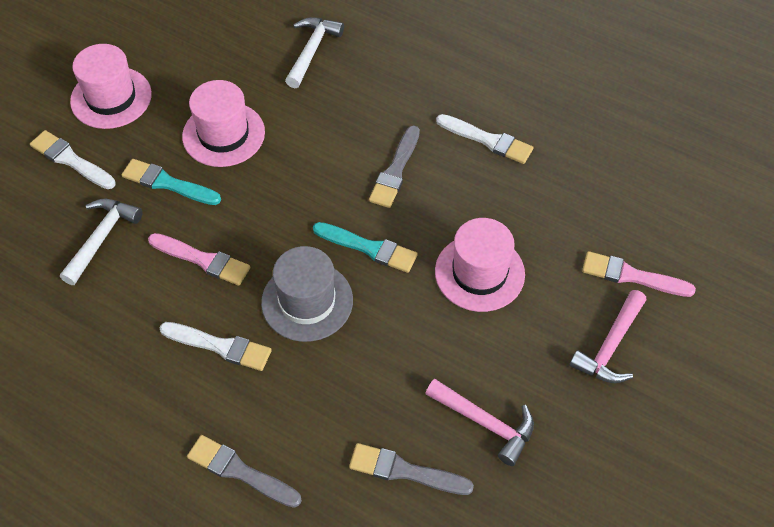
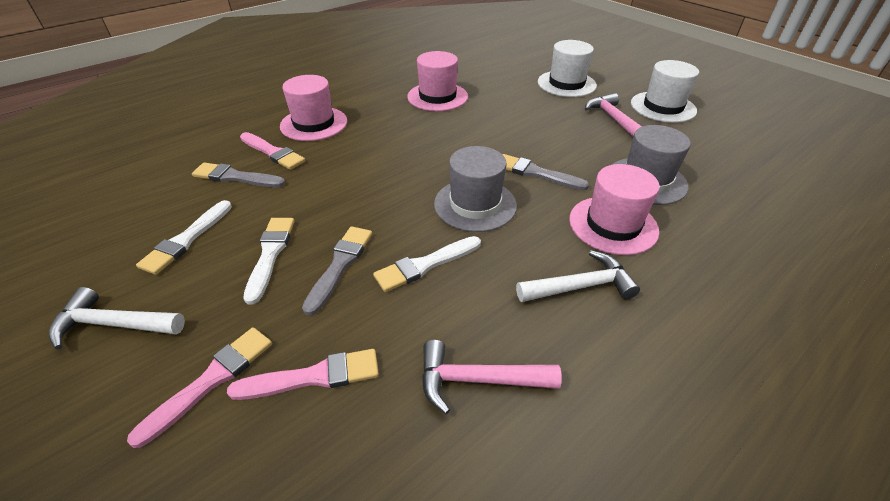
grey hat: [261,246,353,342] = 1 -> [434,146,517,232] [612,125,691,205] = 2
pink brush: [148,233,250,286] [582,251,696,297] = 2 -> [127,327,272,448] [227,349,379,400] [240,132,306,170] = 3
turquoise brush: [121,159,221,205] [313,222,418,273] = 2 -> none = 0
white hat: none = 0 -> [538,40,597,97] [631,60,699,123] = 2

